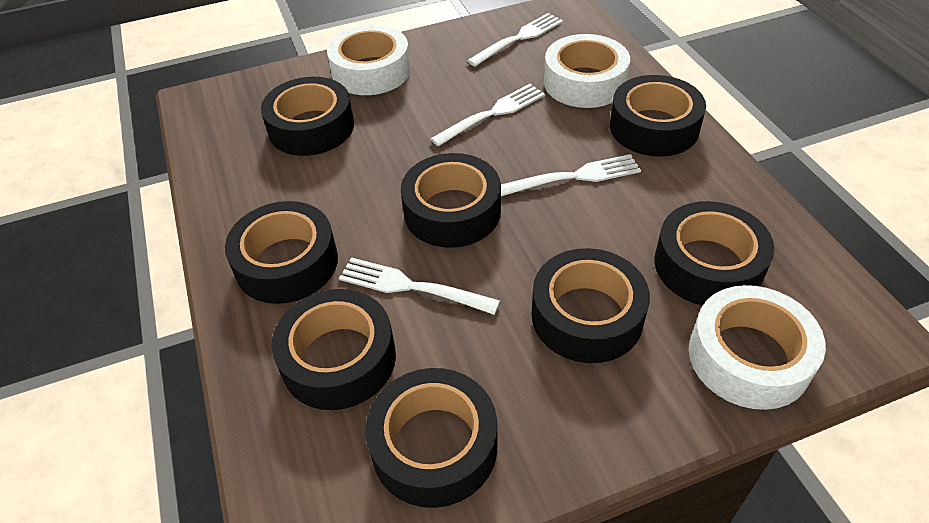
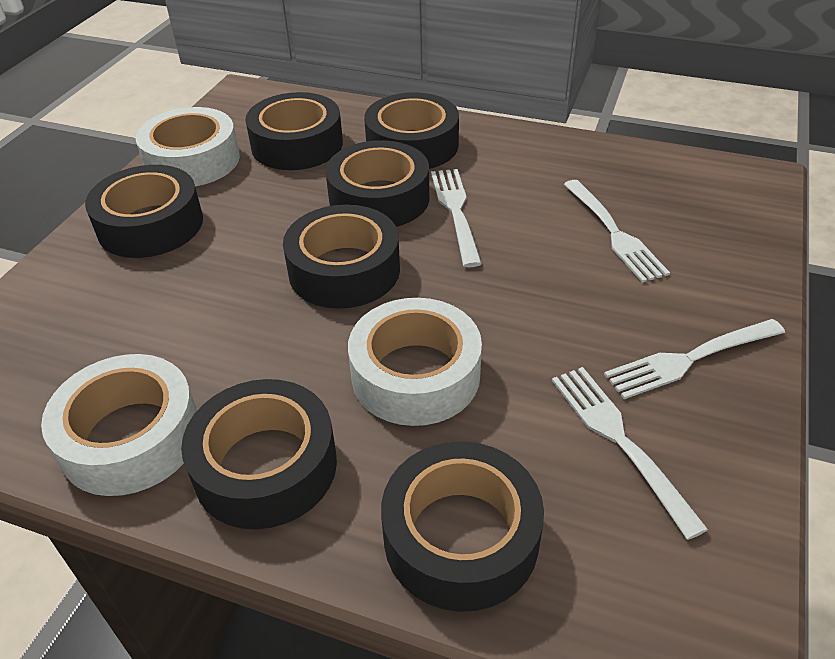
black tape: [225,201,338,304] [261,77,354,156] [272,289,396,410] [365,368,497,508] [401,153,501,248] [532,248,650,363] [610,75,706,157] [654,201,774,306] = 8 -> [85,165,203,258] [181,379,337,529] [245,92,343,170] [283,205,400,309] [325,140,429,227] [364,92,459,169] [381,441,544,612] = 7

